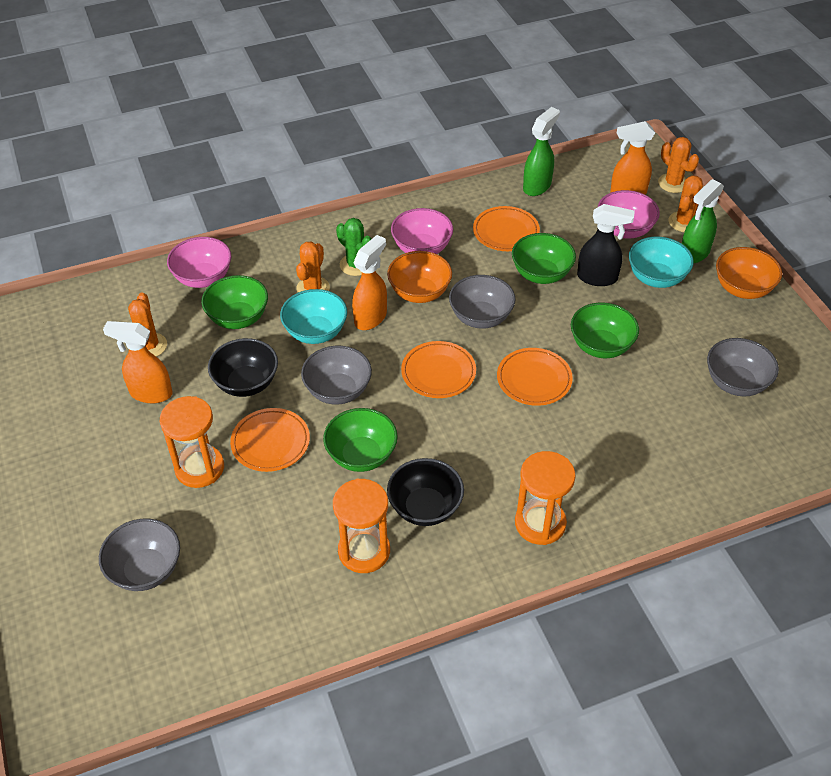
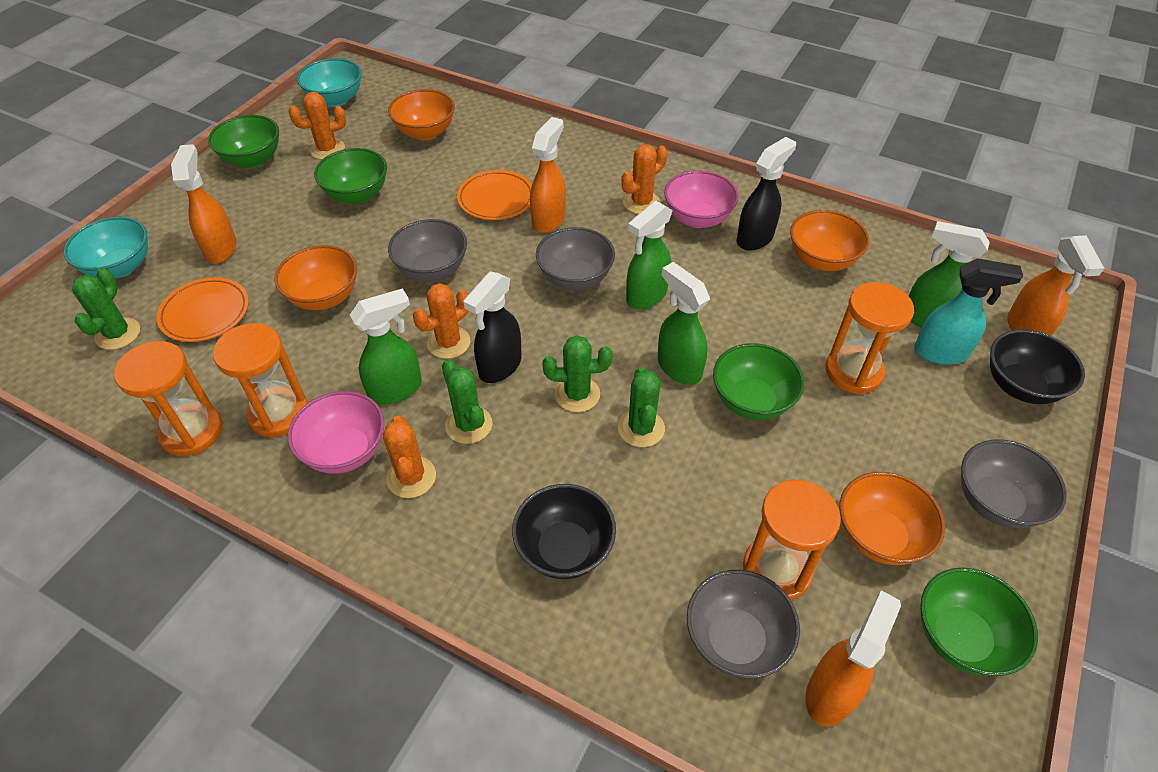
black spray bottle: [577,204,635,286] = 1 -> [463,271,522,383] [737,137,796,251] = 2
green cactus: [336,218,371,276] = 1 -> [72,267,140,350] [442,359,492,444] [542,335,613,412] [618,367,665,447] = 4
green spray bottle: [523,107,560,196] [682,179,724,263] = 2 -> [350,288,422,404] [626,201,673,309] [657,262,710,385] [909,221,990,328] = 4
orange bowl: [387,251,452,303] [716,247,782,299] = 2 -> [274,245,357,310] [388,89,455,140] [790,210,869,271] [839,472,945,565] = 4
orange hourglass: [160,396,224,488] [333,479,390,573] [515,451,576,545] = 3 -> [114,341,222,456] [213,323,308,438] [743,480,841,600] [825,282,914,394] = 4
orange plate: [230,408,310,472] [401,341,476,398] [473,206,540,251] [497,348,573,406] = 4 -> [156,277,249,342] [457,170,532,220] = 2
orange spray bottle: [103,321,173,403] [352,235,387,330] [610,121,655,195] = 3 -> [171,144,237,263] [530,117,566,233] [806,590,901,727] [1007,235,1104,336] = 4
pink bowl: [167,237,231,288] [391,208,453,254] [598,190,660,239] = 3 -> [288,391,385,474] [664,171,739,228] = 2
turquoise spray bottle: none = 0 -> [914,258,1023,365] = 1

